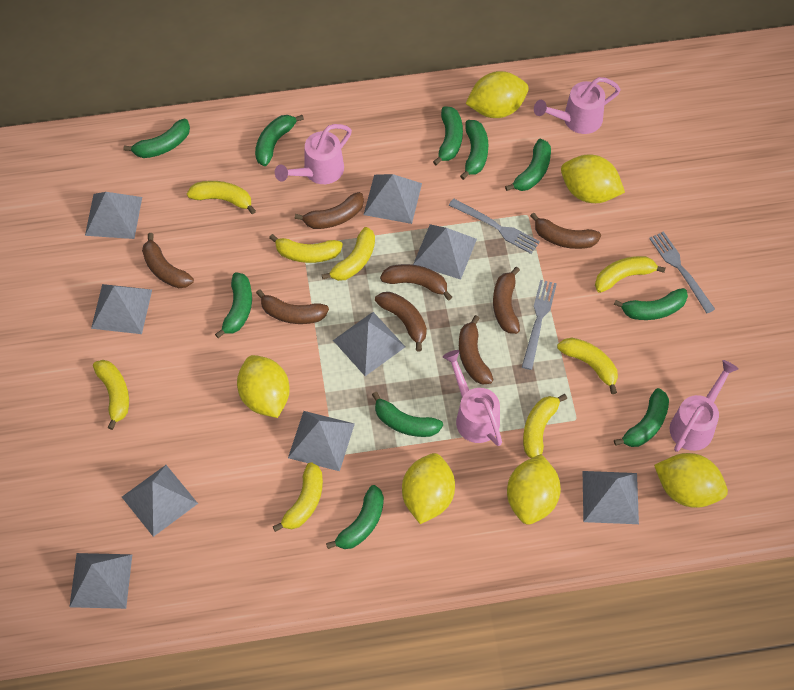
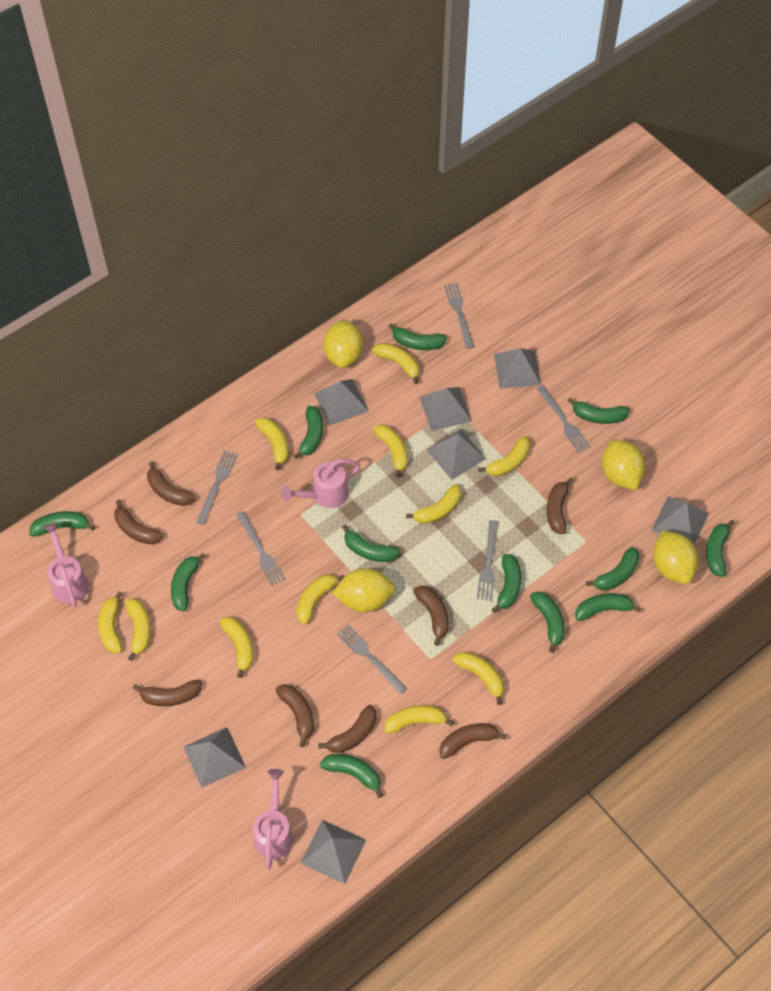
green banana: [123,119,190,158] [215,272,252,338] [255,115,304,166] [326,485,384,549] [372,392,443,437] [433,106,463,165] [460,120,488,180] [505,139,551,191] [614,288,688,320] [614,388,669,447] = 10 -> [29,511,95,537] [171,553,206,611] [294,406,323,459] [320,754,383,798] [342,524,401,562] [388,323,447,350] [492,554,521,613] [530,591,565,653] [568,398,630,424] [575,593,642,621] [586,547,640,591] [706,520,735,577] = 12
grey fork: [449,198,540,254] [522,280,557,370] [649,231,715,314] = 3 -> [197,450,238,525] [236,511,285,586] [337,625,407,695] [444,283,474,349] [477,520,498,601] [537,385,591,453] = 6
grey pyramid: [69,553,132,609] [85,192,142,239] [91,284,152,334] [122,465,198,537] [288,411,355,471] [333,312,405,376] [364,174,422,224] [413,224,477,280] [583,471,639,524] = 9 -> [183,727,246,788] [300,820,366,884] [314,379,369,426] [419,387,472,431] [426,429,486,480] [494,348,541,389] [652,496,709,545] = 7
pink watering can: [275,124,352,184] [443,350,502,446] [534,77,621,134] [670,360,738,452] = 4 -> [43,523,89,607] [253,769,294,870] [281,459,360,508] = 3
yellow banana: [93,360,129,430] [187,181,256,214] [269,234,343,263] [273,462,323,532] [322,227,375,281] [523,394,567,458] [557,338,618,394] [595,256,665,293] = 8 -> [98,591,123,653] [125,598,151,661] [219,617,254,678] [255,417,289,470] [297,574,344,625] [372,343,419,384] [373,424,408,478] [385,705,454,734] [406,484,461,524] [453,652,504,705] [478,436,530,477] = 11
yellow lemon: [237,355,290,418] [402,453,455,524] [465,71,529,118] [507,454,561,525] [561,154,625,203] [654,453,728,508] = 6 -> [323,319,363,368] [332,568,395,612] [602,439,645,490] [653,530,699,584] = 4

